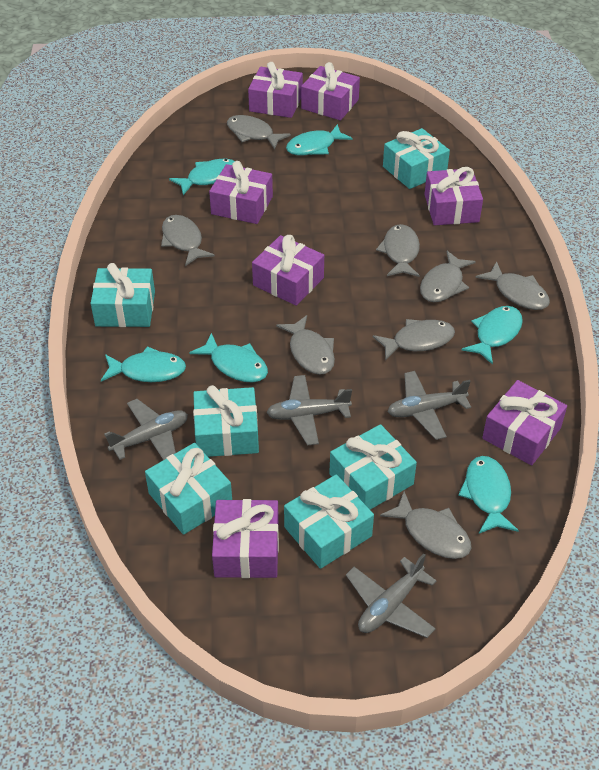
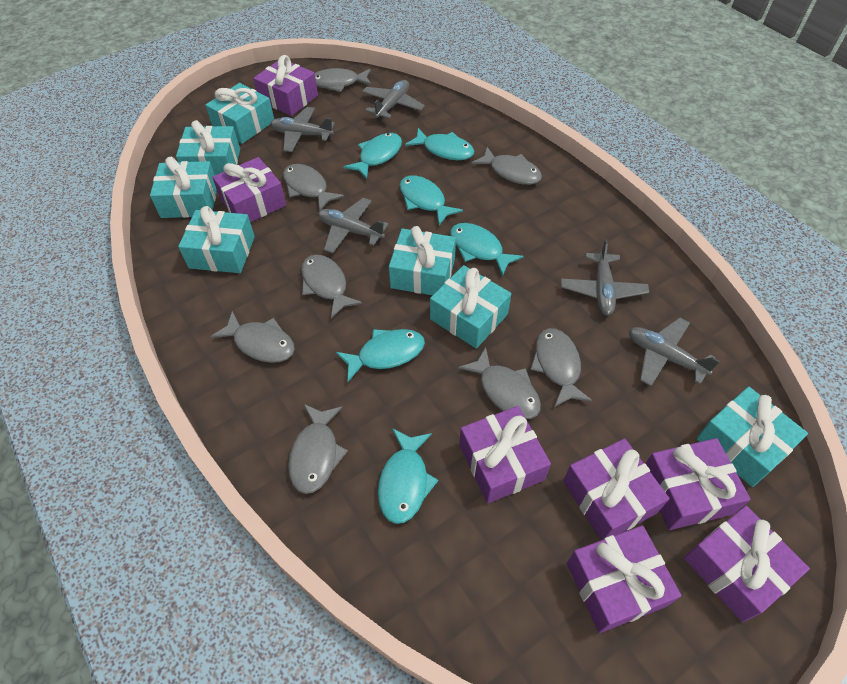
grey plane: [104,399,188,460] [266,375,352,445] [346,554,436,638] [388,371,471,440] = 4 -> [270,107,335,152] [318,198,389,253] [362,80,425,121] [561,239,649,316] [629,318,720,386] = 5
turquoise gift: [91,263,155,327] [145,443,232,535] [193,385,259,457] [284,474,374,569] [329,424,417,510] [383,128,450,189] = 6 -> [150,157,217,218] [176,120,240,175] [178,206,255,273] [205,83,274,144] [389,226,456,295] [430,265,511,349] [697,387,808,487] = 7

